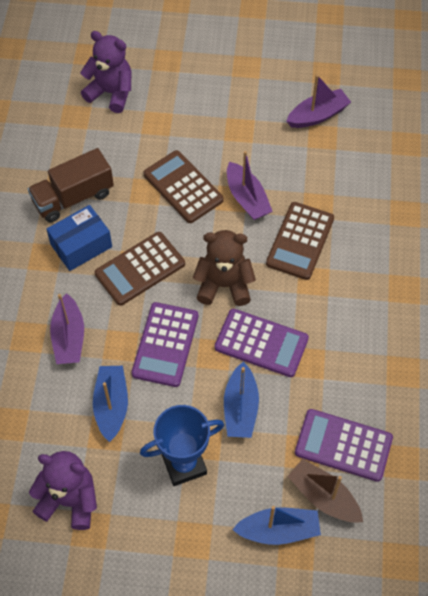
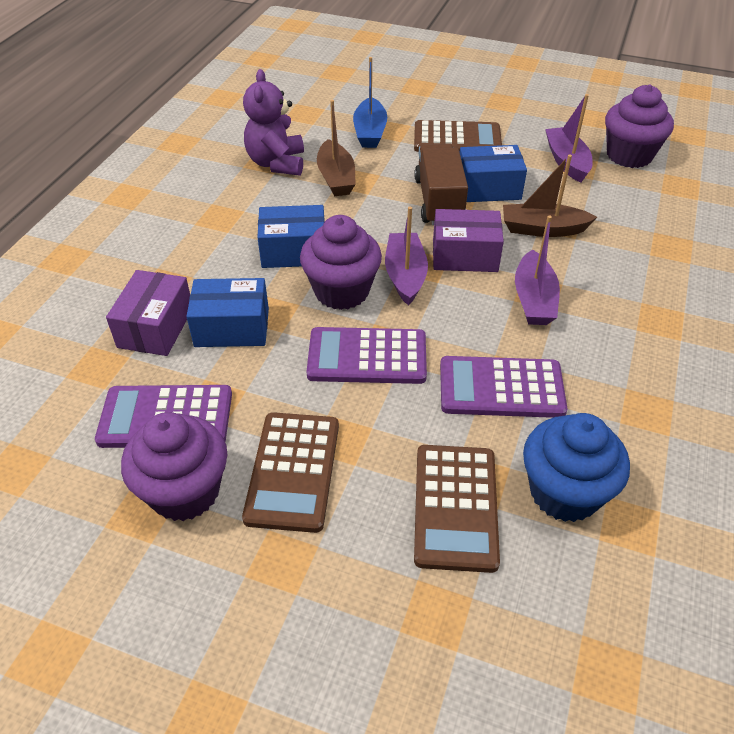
blue boat: [93,366,128,442] [224,362,259,438] [232,506,321,545] = 3 -> [353,57,387,148] = 1
blue box: [46,205,112,271] = 1 -> [186,278,269,347] [257,205,325,268] [460,145,527,202] = 3
blue cupcake: none = 0 -> [523,413,630,522] = 1
blue trophy: [140,405,224,486] = 1 -> none = 0
brown boat: [287,459,363,523] = 1 -> [317,100,356,196] [503,155,597,237] = 2
brown teddy bear: [193,230,256,306] = 1 -> none = 0
purple box: none = 0 -> [106,270,190,356] [433,209,504,272] = 2
purple cupcake: none = 0 -> [121,412,227,521] [300,215,382,310] [605,85,674,168] = 3
purple teddy bear: [29,451,97,530] [80,31,132,113] = 2 -> [243,69,304,176] = 1

